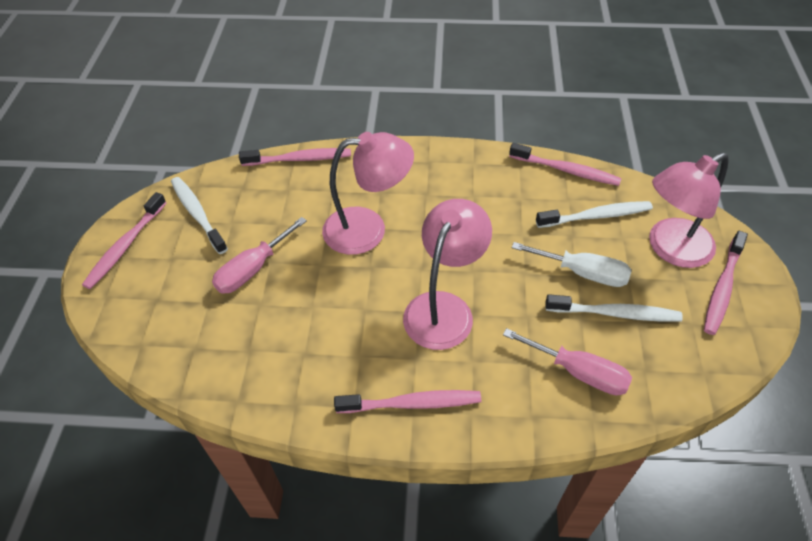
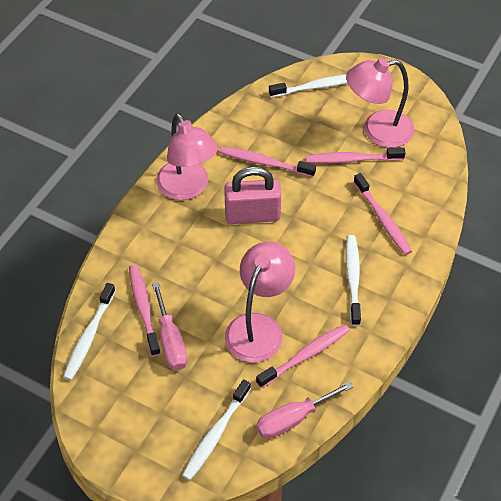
pink padlock: none = 0 -> [224,166,281,224] = 1
white screwdriver: [512,242,631,287] = 1 -> none = 0
white toothbrush: [171,177,228,254] [536,201,653,228] [546,294,683,322] = 3 -> [63,283,115,380] [182,379,251,480] [269,74,347,98] [346,235,361,326] = 4

